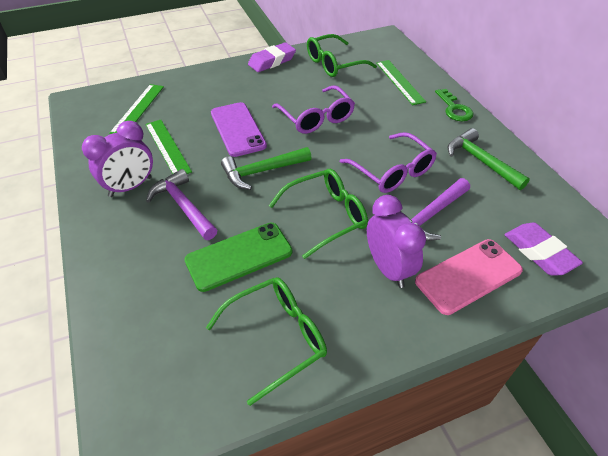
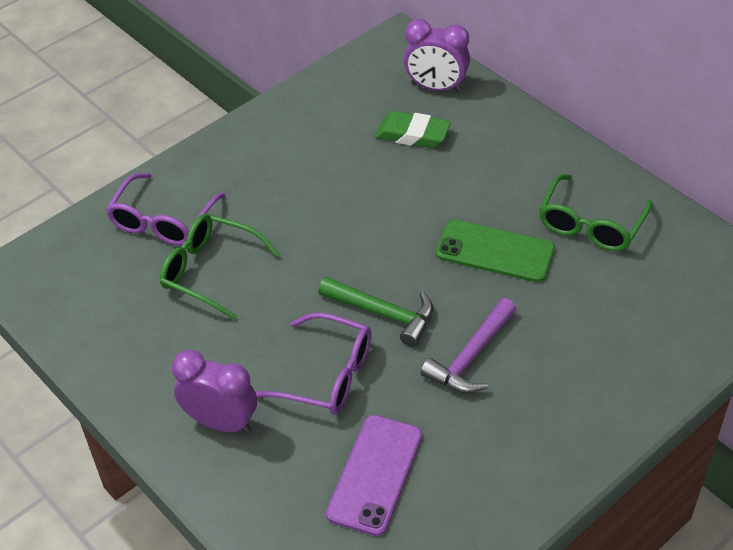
green eraser: none = 0 -> [375,111,451,148] = 1
green glasses: [206,277,327,406] [269,169,368,259] [307,34,377,77] = 3 -> [160,214,280,320] [539,174,652,251] = 2
green hammer: [221,147,312,190] [448,128,530,190] = 2 -> [318,277,433,347] = 1
green key: [435,89,473,121] = 1 -> none = 0
green ruler: [109,84,164,134] [145,120,192,174] [376,60,426,105] = 3 -> none = 0
pink phone: [415,239,523,315] = 1 -> none = 0
purple eraser: [248,42,296,72] [505,223,583,275] = 2 -> none = 0
purple hammer: [146,169,217,240] [400,178,470,241] = 2 -> [421,298,516,393] = 1

